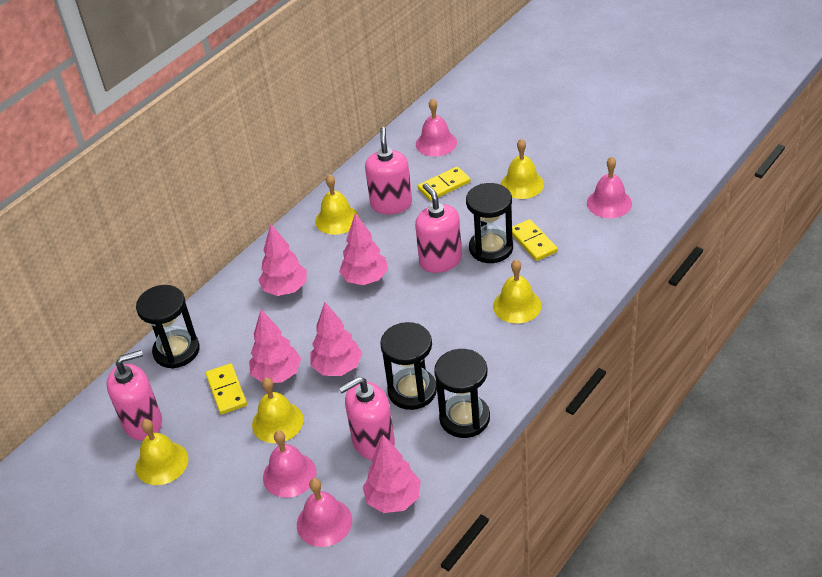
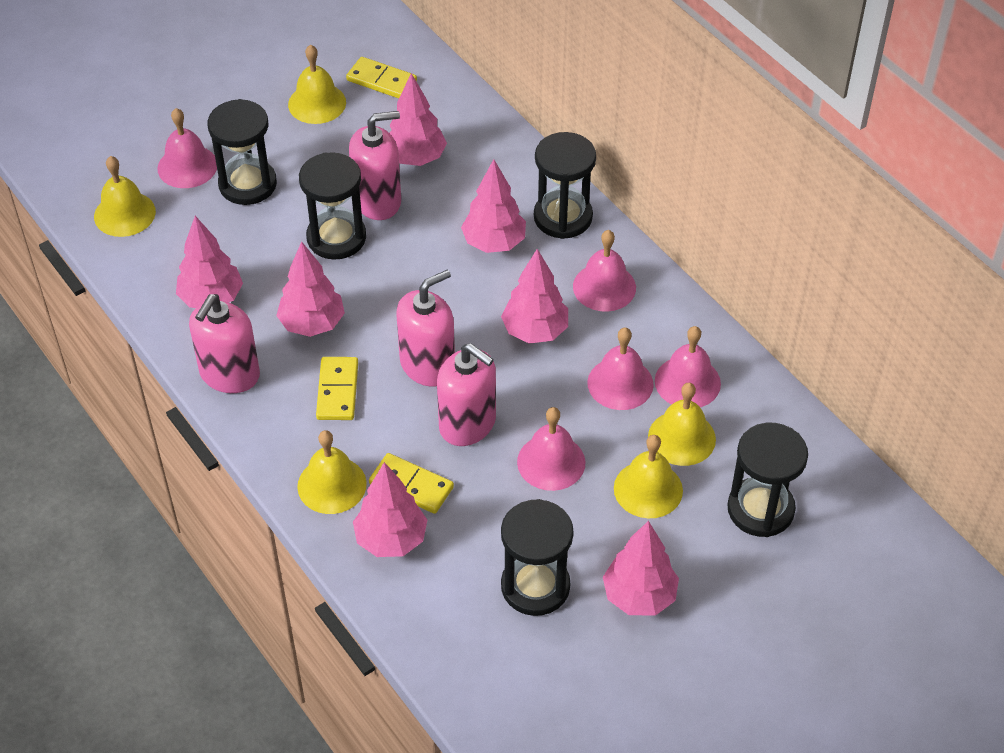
black hourglass: [136,285,200,369] [380,322,437,410] [434,349,490,438] [466,183,513,263] = 4 -> [207,99,277,205] [299,152,366,260] [501,499,574,616] [534,132,596,239] [727,423,808,537] = 5
pink bell: [263,430,317,498] [297,478,352,547] [416,98,457,157] [587,157,632,218] = 4 -> [157,108,217,188] [517,407,586,491] [573,230,636,312] [587,327,654,410] [655,326,721,407] = 5
pink tree: [249,310,301,383] [258,224,307,296] [310,302,362,376] [339,213,388,285] [362,435,421,513] = 5 -> [176,216,243,308] [276,241,345,337] [353,462,427,557] [389,73,447,166] [461,159,526,253] [501,249,568,344] [603,521,679,616] = 7

